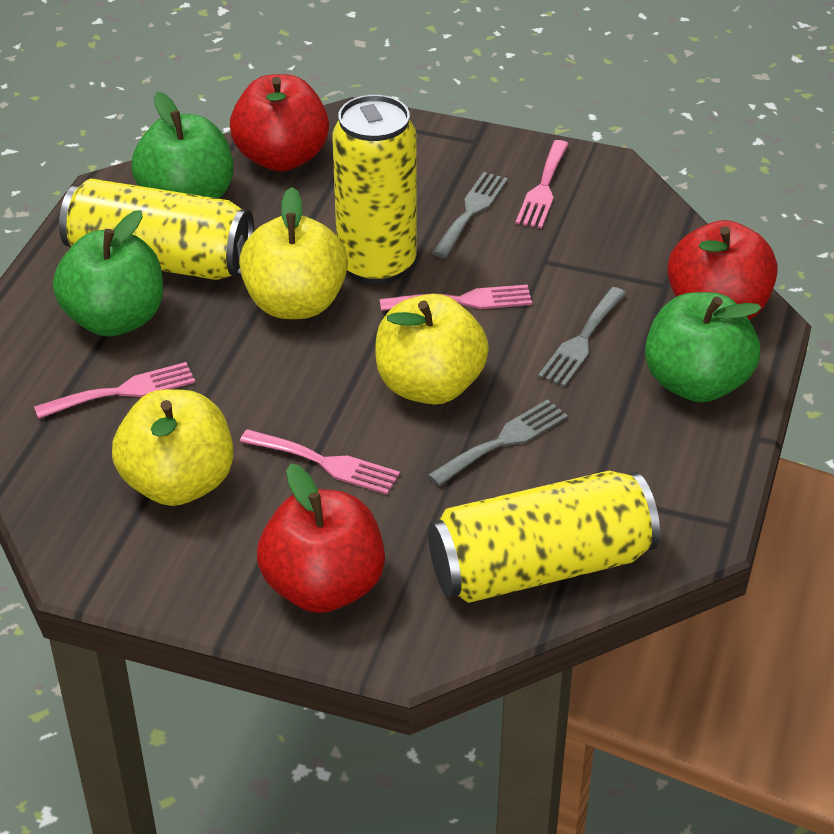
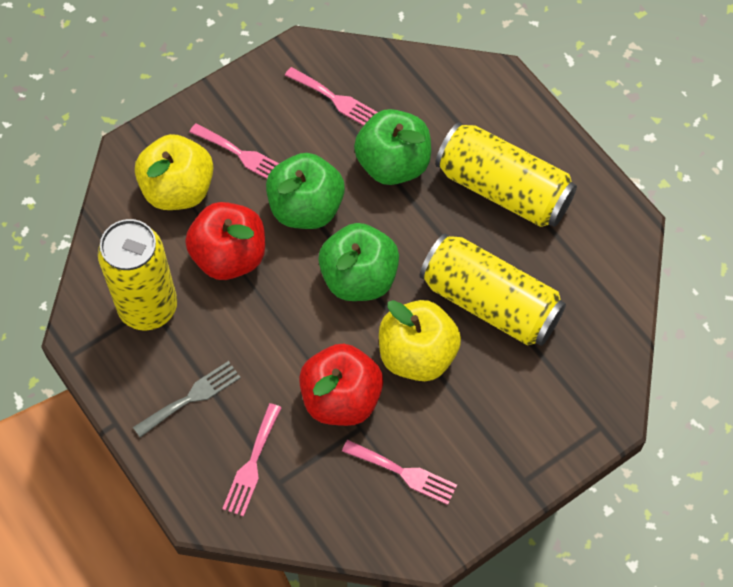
grey fork: [428,399,568,486] [432,172,508,258] [538,287,626,387] = 3 -> [133,361,241,438] = 1
red apple: [230,74,329,171] [257,463,385,613] [667,220,778,320] = 3 -> [185,202,265,280] [299,344,383,426] = 2
yellow apple: [112,389,233,506] [239,187,348,319] [375,294,489,405] = 3 -> [135,134,213,210] [379,300,461,381] = 2

